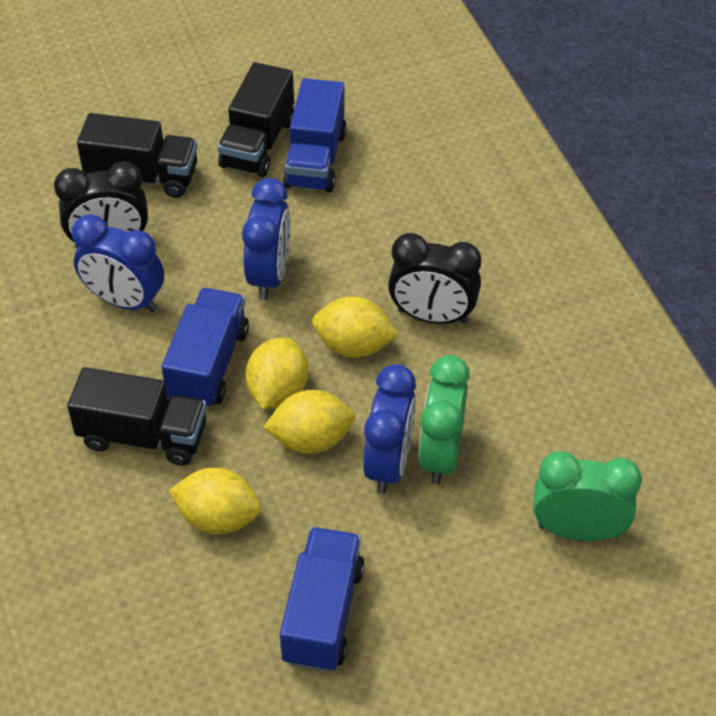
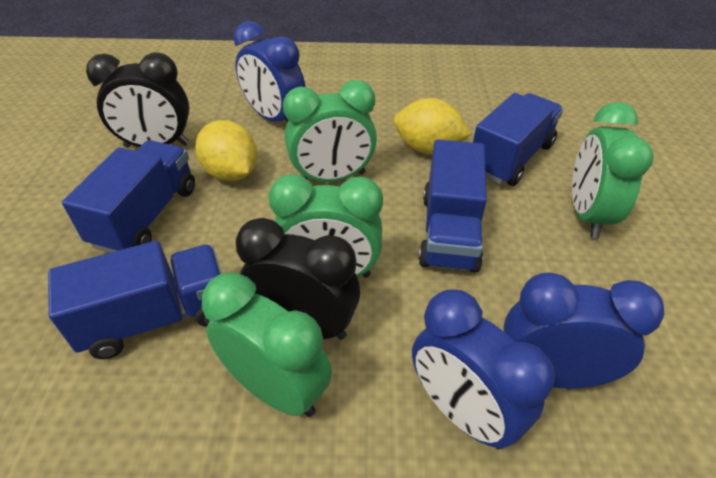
black truck: [67,367,207,466] [77,113,198,198] [218,62,294,177] = 3 -> none = 0
blue truck: [162,288,249,409] [280,527,365,672] [283,78,347,193] = 3 -> [48,241,222,359] [62,140,195,253] [418,140,487,273] [473,93,563,186] = 4
green clock: [418,355,470,485] [533,451,642,541] = 2 -> [202,272,332,417] [269,174,383,278] [283,80,377,182] [572,102,654,238] = 4
yellow lemon: [169,468,261,534] [245,337,308,409] [263,390,355,454] [312,296,399,358] = 4 -> [195,120,257,181] [394,98,472,154] = 2

